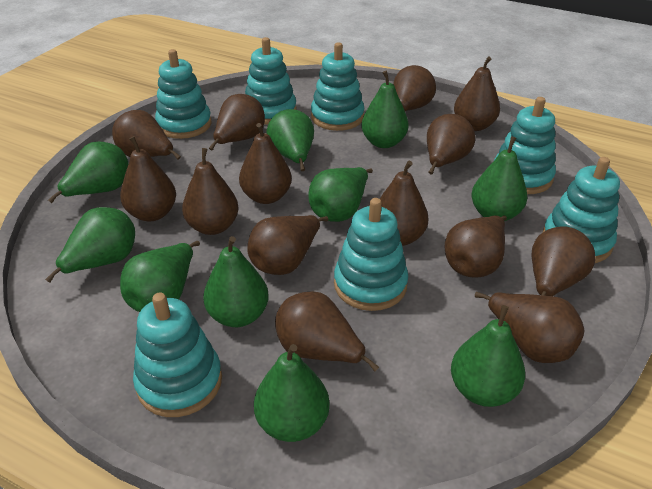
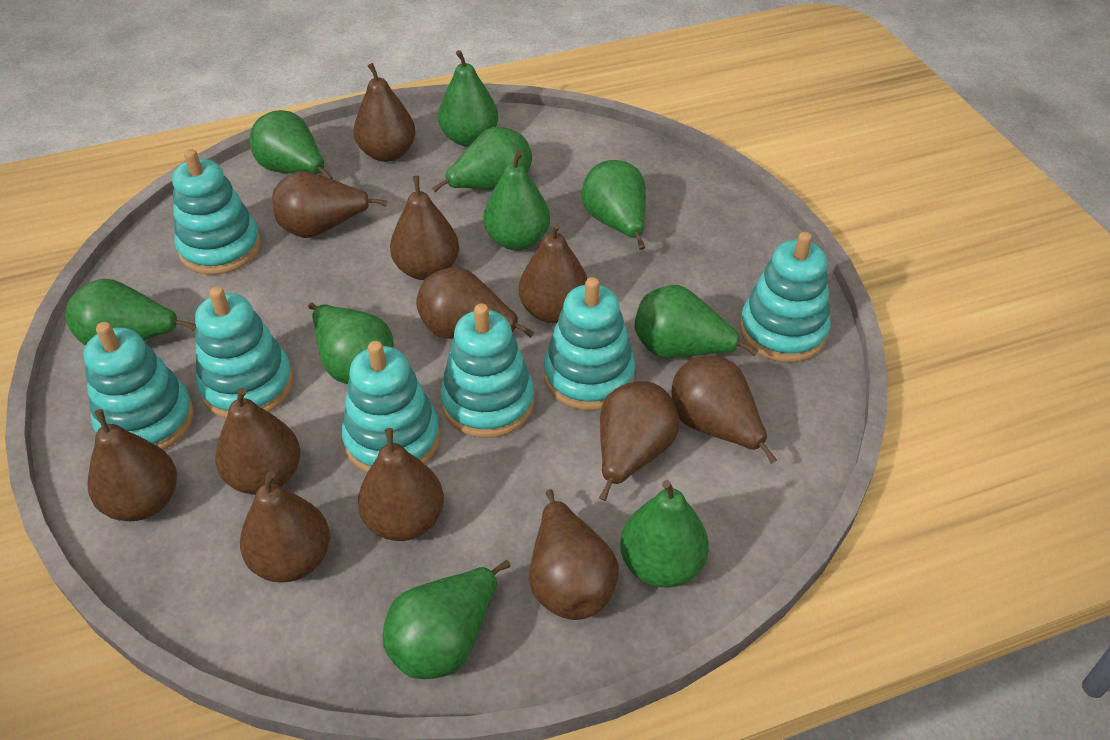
brown pear: [112,110,181,160] [120,136,176,221] [182,148,239,235] [209,94,265,151] [239,123,292,204] [247,215,328,275] [275,291,379,372] [380,161,429,246] [393,65,436,111] [427,114,475,175] [445,215,507,278] [454,56,500,131] [475,292,585,363] [532,226,596,296] = 14 -> [88,409,177,521] [215,388,300,495] [240,471,330,583] [272,171,387,238] [354,63,416,162] [358,428,444,541] [390,176,459,280] [416,267,535,339] [519,223,588,323] [529,489,619,620] [599,381,679,501] [672,356,777,464] = 12

